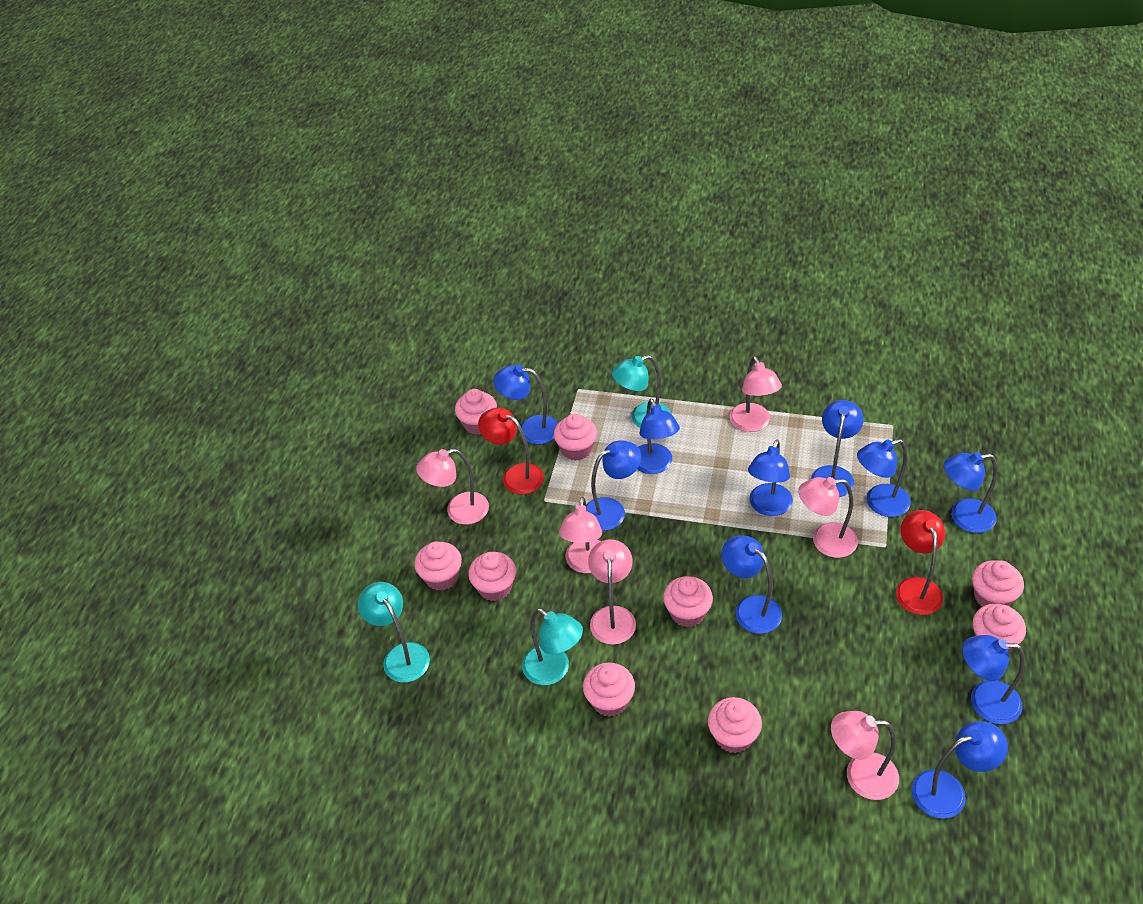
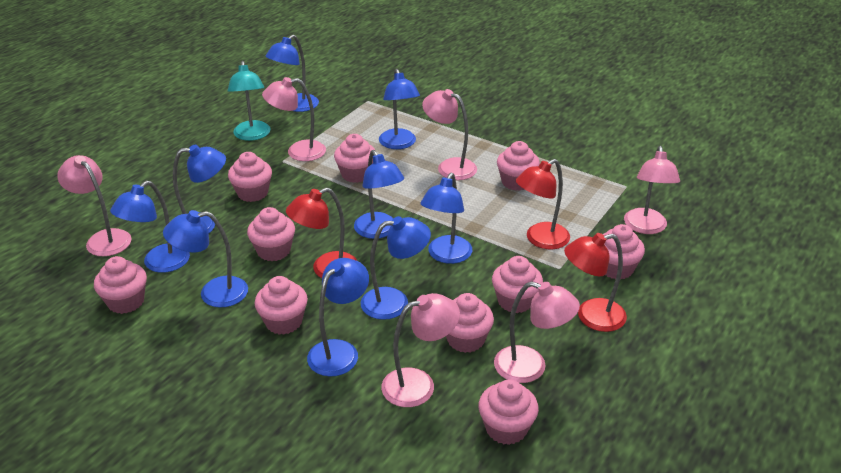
blue lamp: [493,365,558,444] [587,440,641,531] [637,399,680,474] [721,535,782,634] [748,439,793,516] [811,400,864,497] [857,439,911,517] [912,721,1008,819] [944,452,997,533] [962,635,1025,724] = 10 -> [110,181,190,273] [163,210,248,308] [173,144,226,233] [266,35,319,112] [307,258,369,377] [354,150,404,239] [361,216,431,320] [379,69,420,149] [421,173,472,264] = 9
pink cupcake: [414,542,462,591] [455,389,497,435] [468,552,516,601] [554,414,597,461] [583,663,635,717] [663,576,713,627] [708,697,762,753] [972,560,1024,607] [973,604,1026,652] = 9 -> [94,256,147,314] [228,152,272,202] [247,207,295,261] [255,276,308,335] [334,134,375,183] [446,293,494,353] [478,379,539,445] [492,256,543,313] [497,141,540,191] [603,224,645,280] = 10
red lamp: [478,407,544,495] [896,510,945,615] = 2 -> [286,188,357,278] [516,159,570,249] [564,233,627,332] = 3
turquoise lamp: [358,582,430,683] [522,608,583,685] [612,355,671,428] = 3 -> [227,61,271,141] = 1

